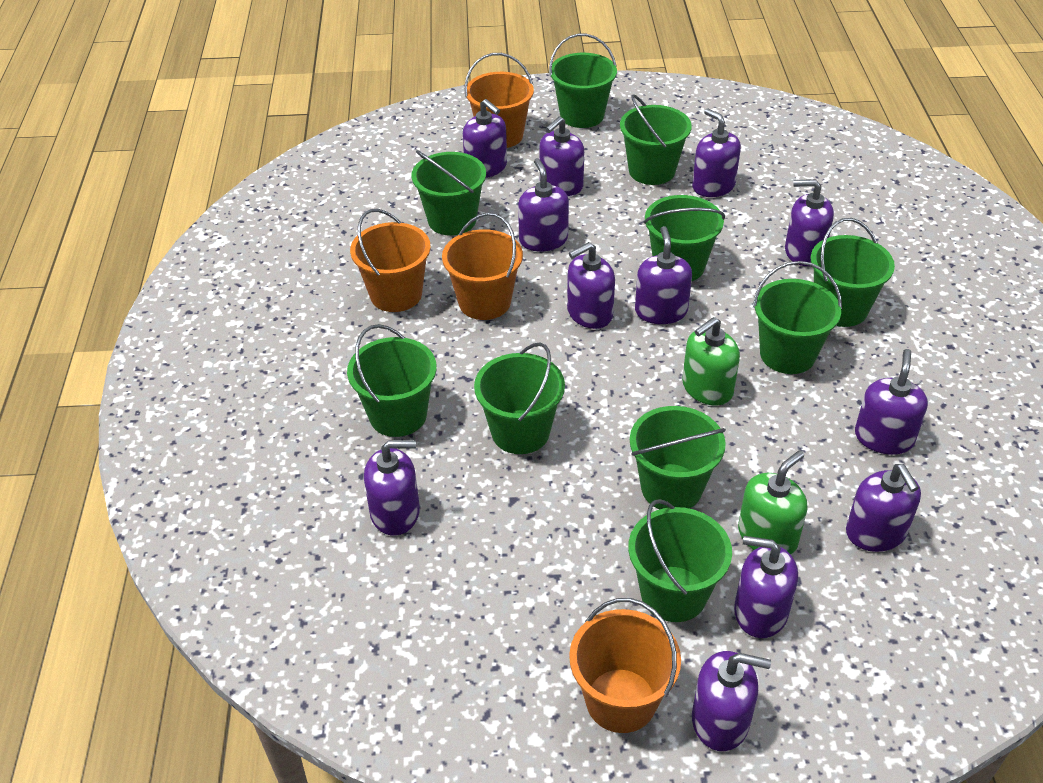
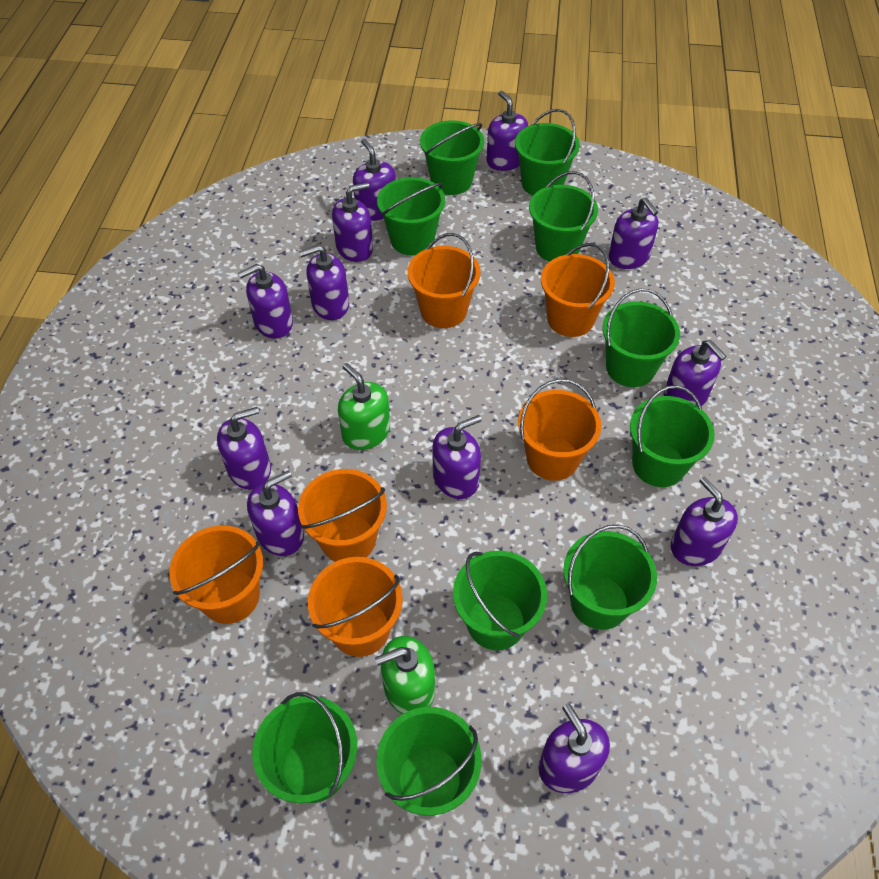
orange bucket: [350,209,431,312] [442,213,523,320] [464,53,534,148] [569,598,681,733] = 4 -> [169,525,263,624] [298,469,387,562] [308,557,403,657] [408,233,481,328] [518,379,601,481] [541,243,615,337] = 6

